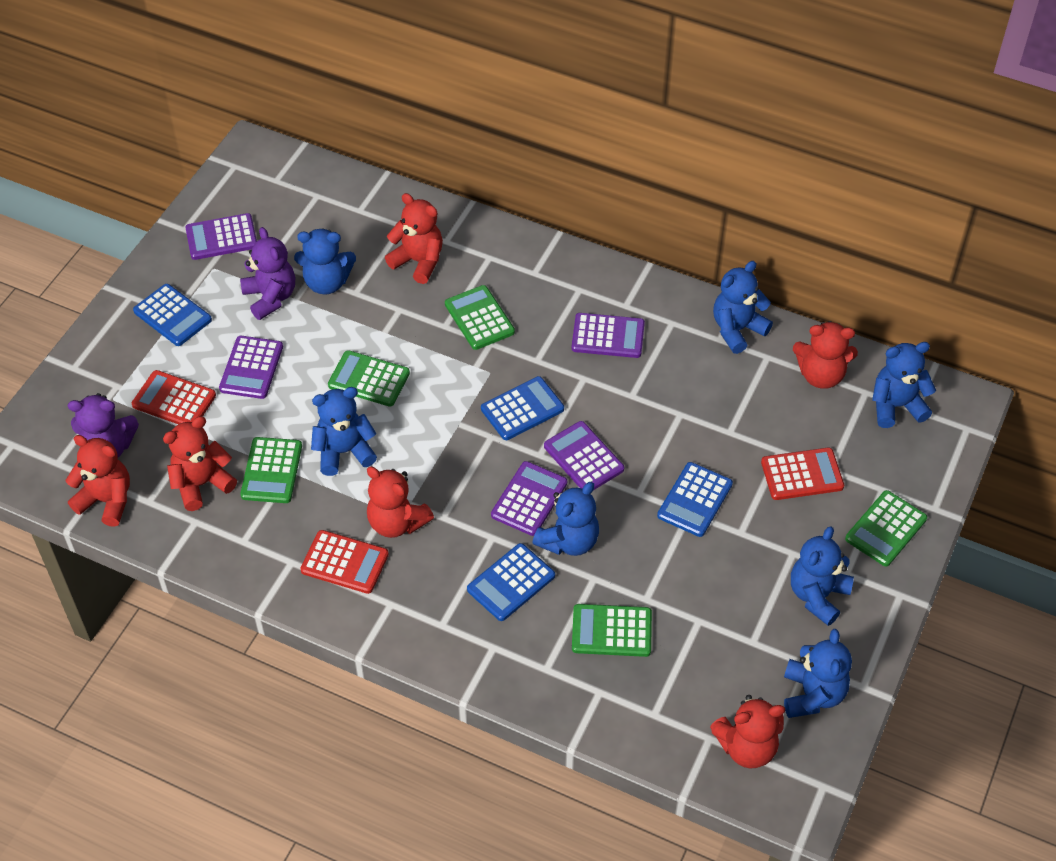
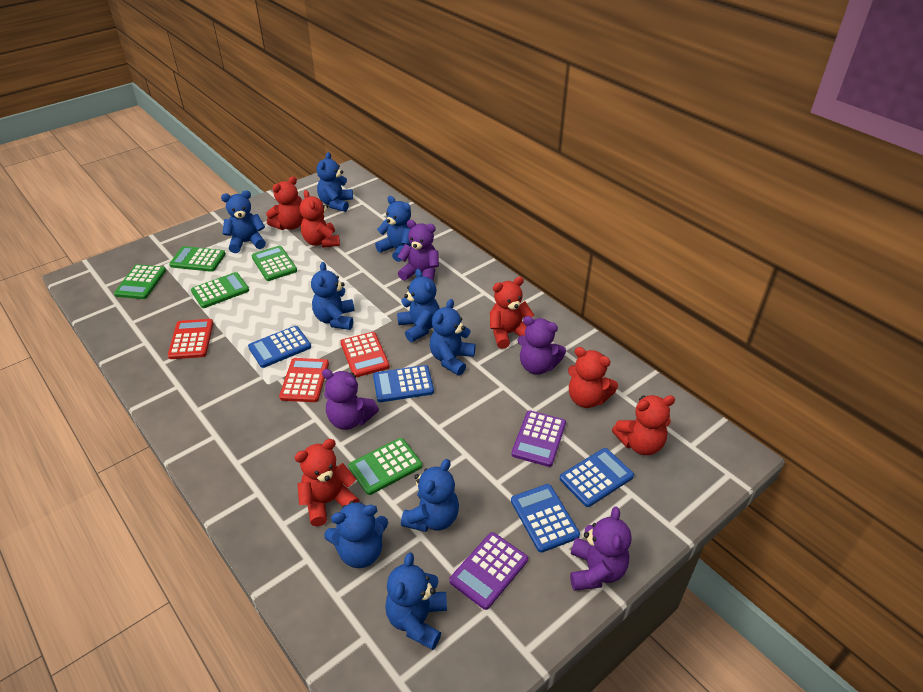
blue teddy bear: [294,228,356,295] [311,387,377,476] [532,482,599,556] [713,261,773,354] [784,629,852,718] [791,526,854,626] [872,342,936,428] = 7 -> [221,190,266,253] [311,262,355,330] [316,152,353,212] [324,501,388,568] [375,196,411,262] [385,552,447,650] [397,269,440,342] [401,459,459,532] [430,299,476,376] = 9
purple calculator: [185,213,257,260] [219,336,283,399] [491,461,567,536] [544,421,624,490] [572,313,645,358] = 5 -> [449,532,528,610] [512,410,566,467] = 2
purple teddy bear: [68,393,139,457] [240,227,295,320] = 2 -> [322,369,379,430] [397,220,439,281] [517,316,566,375] [570,506,632,591] = 4

